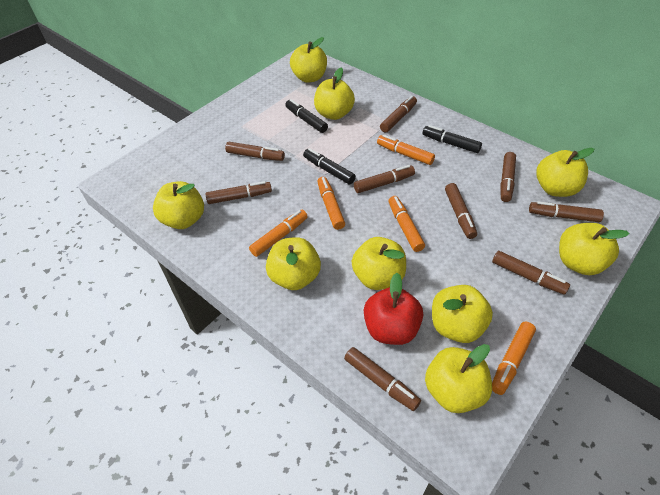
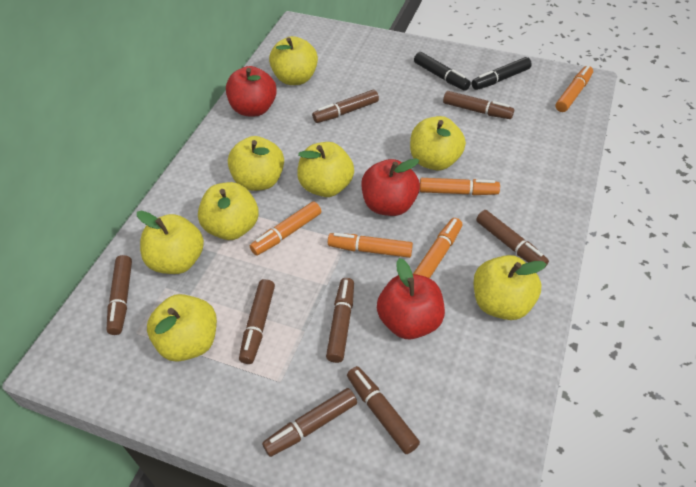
black marker: [285,99,328,133] [303,148,356,184] [423,125,482,153] = 3 -> [414,52,471,91] [472,57,532,90] = 2
brown marker: [206,181,272,204] [225,142,285,161] [344,347,421,411] [354,165,415,193] [380,96,417,133] [445,183,477,239] [492,251,570,295] [500,152,516,202] [529,201,604,222] = 9 -> [107,255,132,335] [239,279,275,364] [262,388,357,457] [312,90,379,123] [326,278,354,363] [347,366,420,454] [443,91,514,119] [476,210,549,270] = 8
red apple: [364,273,423,345] = 1 -> [226,66,277,116] [361,158,420,216] [377,258,445,339] = 3
yellow apple: [153,181,204,229] [266,237,321,290] [290,37,327,83] [314,67,355,120] [352,237,406,290] [425,344,492,413] [432,285,493,343] [536,148,594,197] [559,223,630,275] = 9 -> [137,211,204,274] [147,294,217,362] [198,182,259,240] [228,136,284,191] [269,36,318,85] [297,142,354,197] [410,116,466,171] [474,255,547,320] = 8

